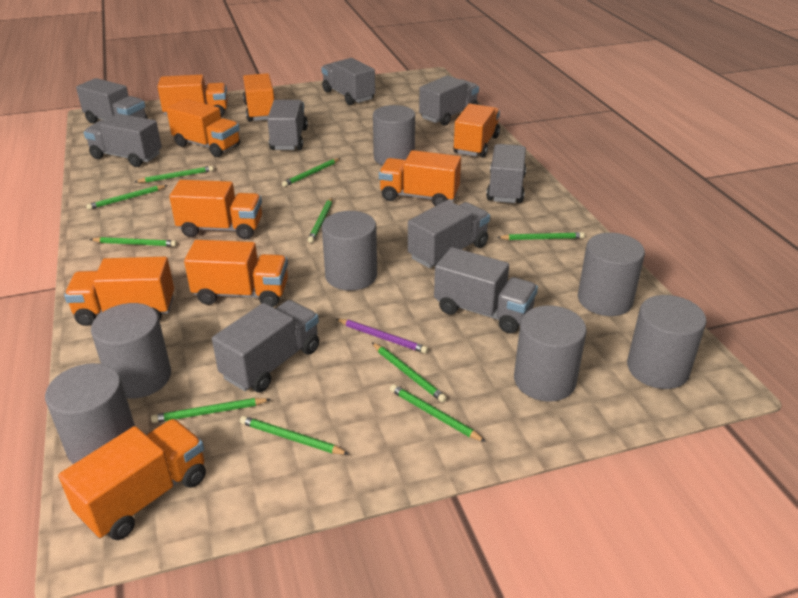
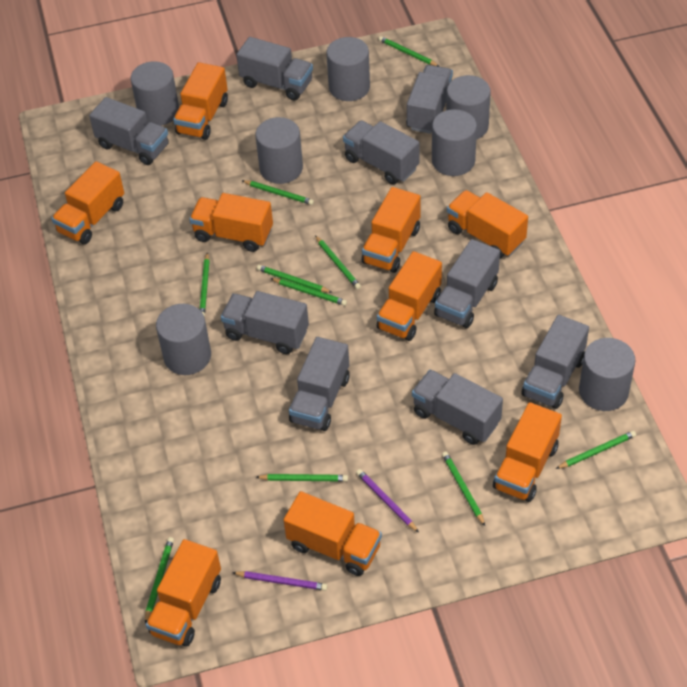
purple pencil: [336,319,428,354] = 1 -> [232,571,327,591] [356,469,419,532] = 2

